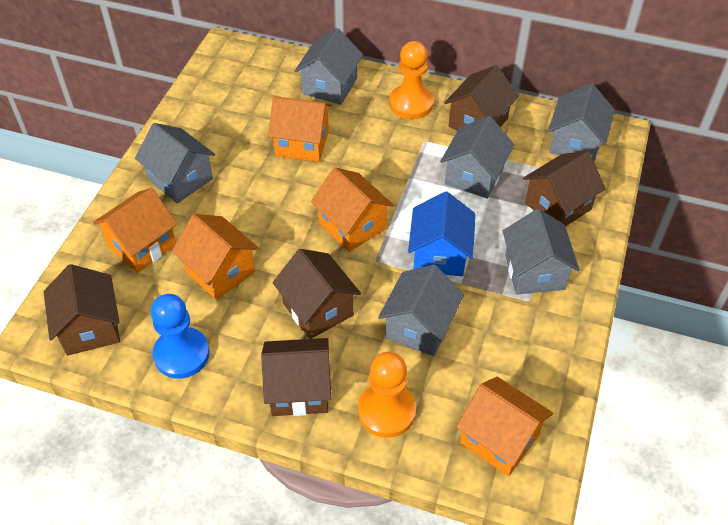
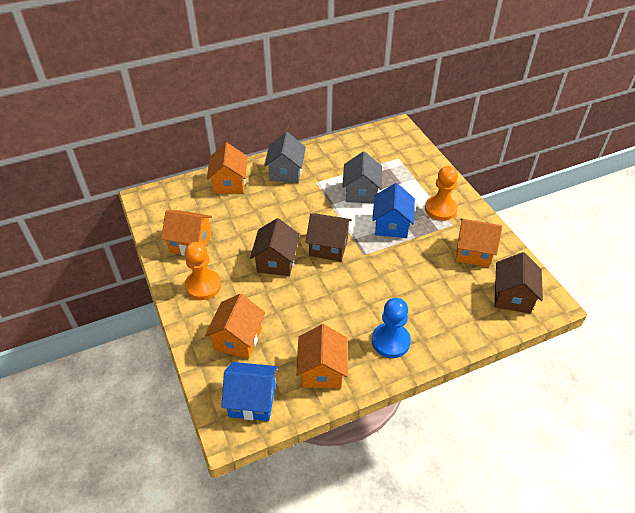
blue house: [408,191,476,276] = 1 -> [221,362,278,421] [372,183,415,238] = 2
brown house: [44,264,120,356] [261,338,331,416] [273,249,361,339] [444,65,518,131] [523,151,606,227] = 5 -> [250,218,300,276] [305,213,352,262] [495,252,543,313] = 3
grey house: [135,123,215,203] [294,28,363,105] [378,264,464,356] [440,116,514,199] [503,209,580,295] [548,84,615,162] = 6 -> [264,132,306,183] [342,151,382,203] = 2

